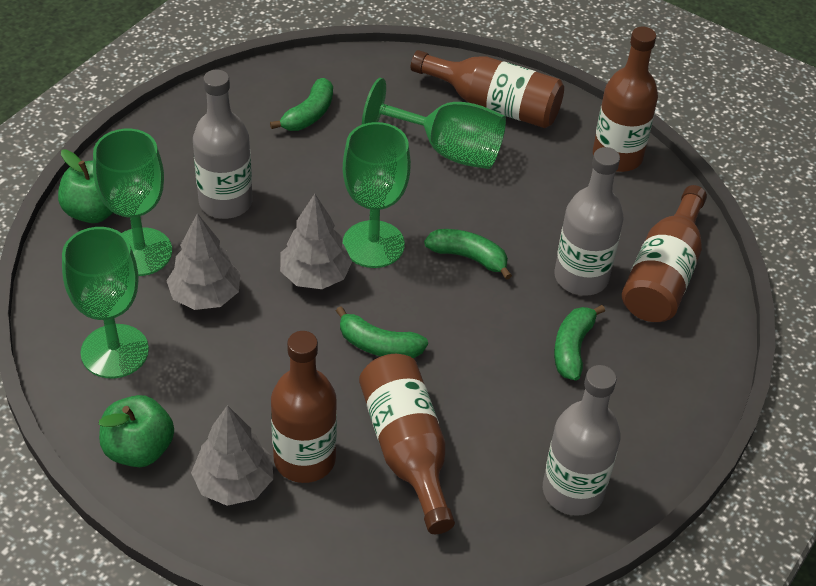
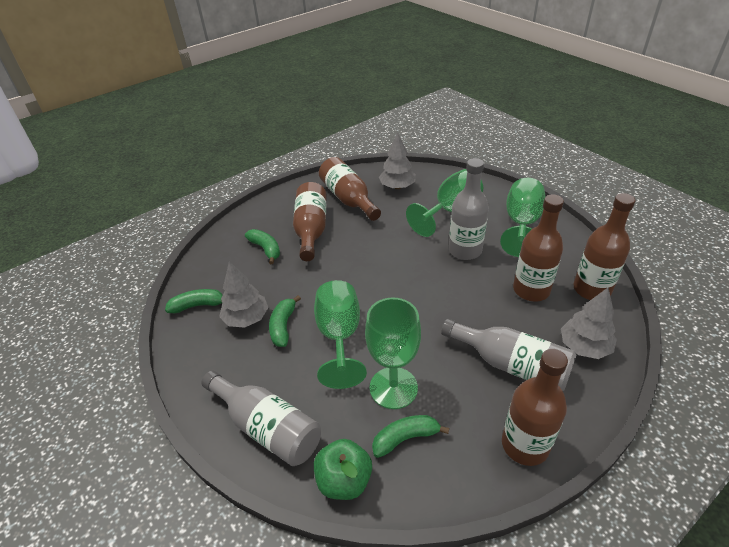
green apple: [58,149,113,223] [99,395,174,467] = 2 -> [314,439,372,500] = 1

